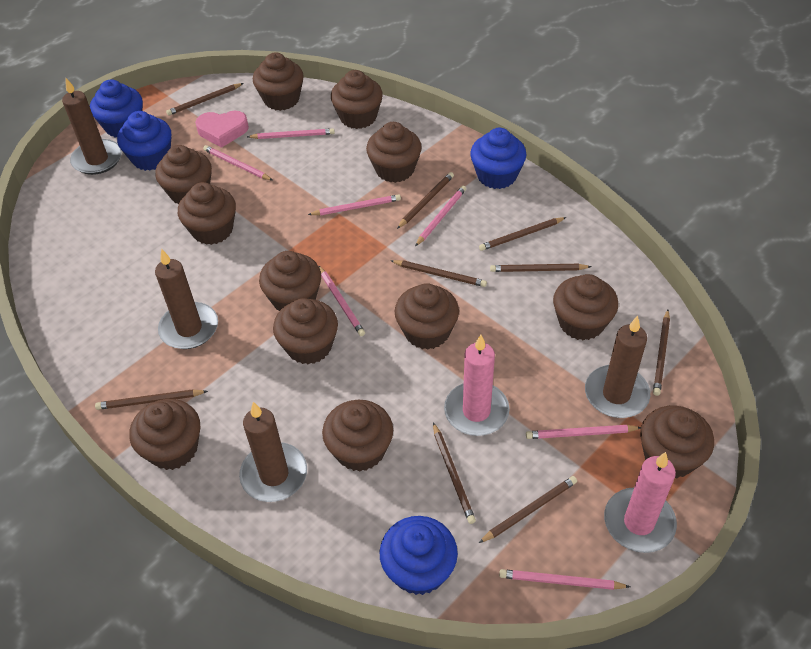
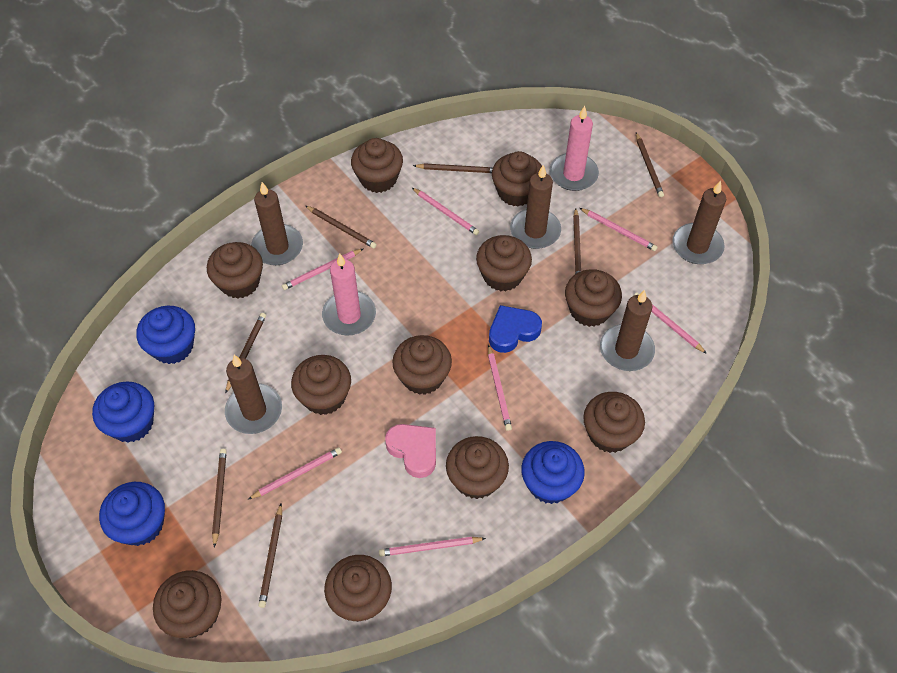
blue heart: none = 0 -> [489,305,542,353] = 1
brown candle: [62,78,122,175] [155,249,218,349] [239,402,307,502] [585,316,650,418] = 4 -> [225,355,282,434] [251,182,303,265] [510,165,561,249] [600,290,655,371] [672,181,726,264] = 5
brown cupcake: [129,399,200,470] [155,145,212,204] [178,182,236,245] [253,52,304,111] [259,251,321,311] [273,298,338,364] [322,400,393,471] [331,70,383,129] [366,122,422,183] [395,283,459,350] [553,274,618,341] [640,405,714,478] = 12 -> [153,570,221,638] [207,242,263,299] [291,355,351,415] [324,555,392,622] [351,138,403,193] [392,335,452,395] [446,436,509,499] [476,235,532,291] [492,151,542,206] [565,269,622,327] [583,392,645,453] = 11
brown pencil: [95,389,208,410] [166,83,244,116] [390,260,487,287] [397,172,454,229] [433,422,476,524] [479,217,566,251] [479,476,577,543] [490,264,592,272] [653,310,670,396] = 9 -> [212,449,227,548] [225,313,266,393] [258,504,282,608] [306,206,377,248] [413,163,493,173] [573,208,581,274] [636,132,664,197] = 7

